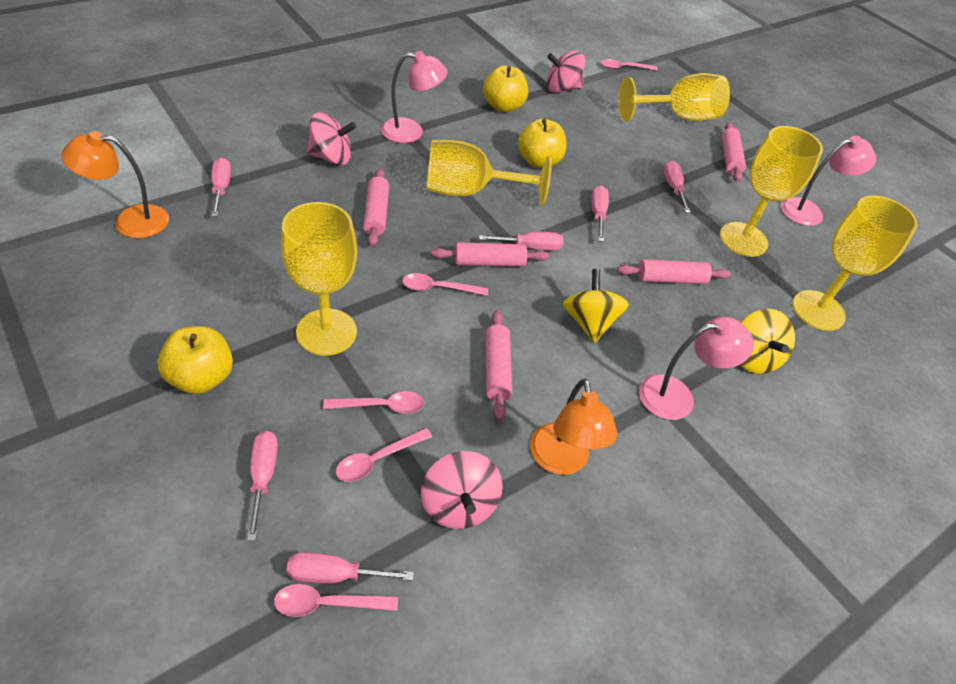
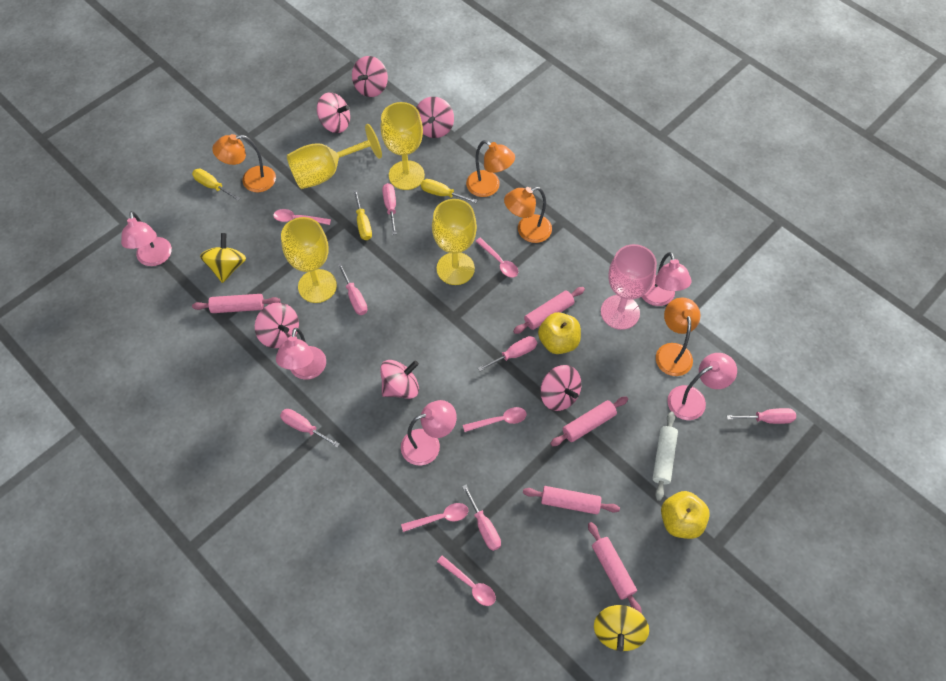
orange lamp: [61,131,169,238] [530,379,617,475] = 2 -> [212,134,276,192] [466,140,515,197] [504,187,552,243] [656,297,700,376] = 4
pink goblet: none = 0 -> [601,244,657,330] = 1
pink lamp: [381,51,448,143] [639,317,754,420] [781,136,876,226] = 3 -> [121,211,172,266] [276,328,326,380] [401,400,457,465] [642,252,692,306] [667,353,737,420] = 5
pink spinning top: [307,112,356,165] [421,451,503,529] [547,50,585,93] = 3 -> [255,303,299,348] [317,92,350,133] [352,56,388,97] [380,360,419,399] [416,97,454,138] [540,365,582,411] = 6
white rolling pin: none = 0 -> [653,411,678,501] = 1
yellow apple: [157,326,233,394] [483,65,528,112] [518,118,567,168] = 3 -> [538,312,581,354] [661,491,710,539] = 2
yellow goblet: [281,202,357,356] [426,140,552,206] [618,73,730,122] [720,126,823,257] [792,195,918,331] = 5 -> [281,217,337,303] [287,124,382,189] [381,102,425,190] [432,199,477,285] = 4
yellow screwdriver: none = 0 -> [192,168,240,201] [353,190,372,240] [421,179,478,203] = 3

